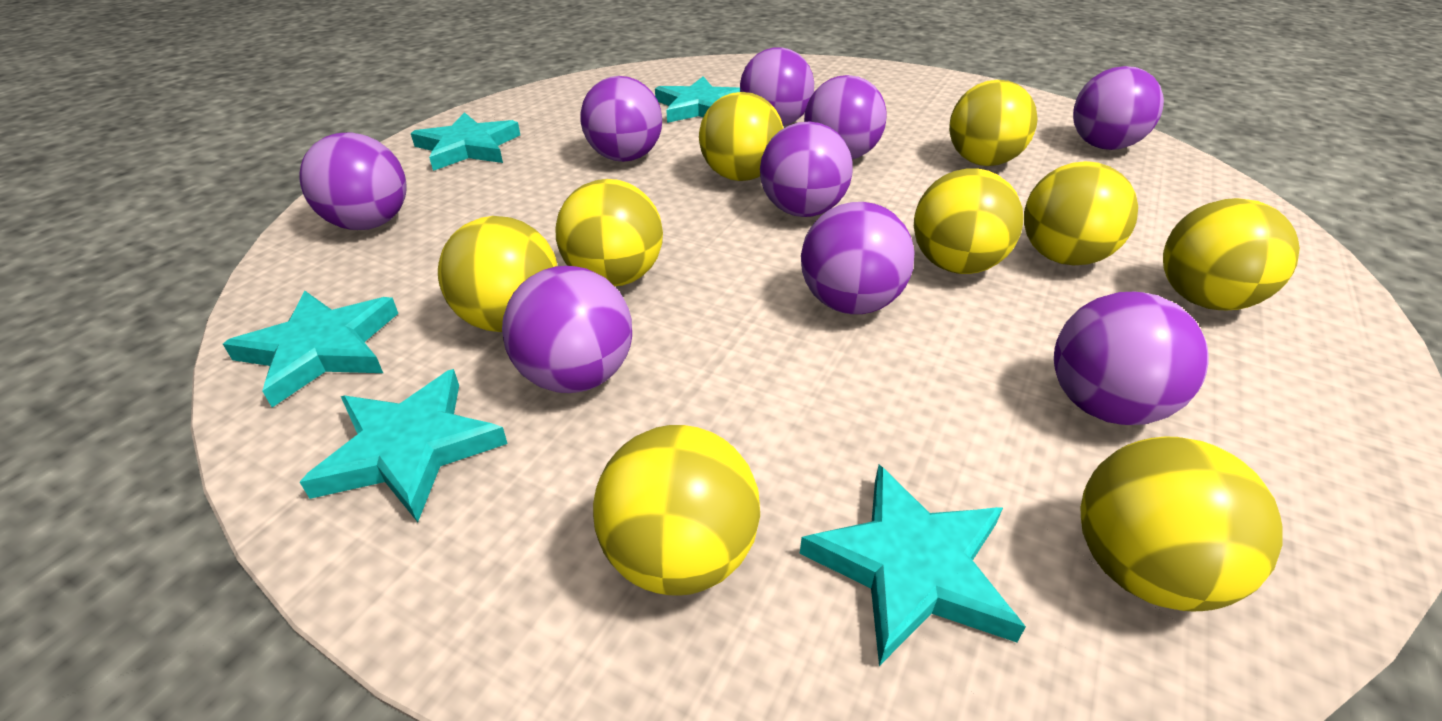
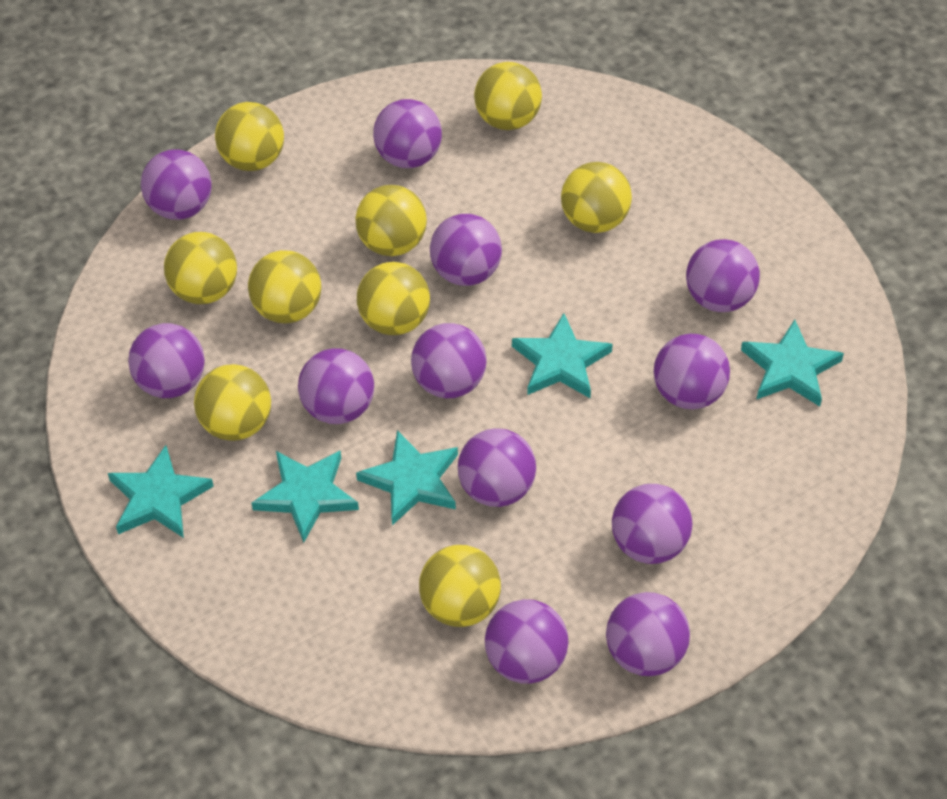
purple ball: [299,132,406,230] [502,266,632,393] [580,76,662,162] [740,47,814,126] [760,122,853,217] [801,202,915,314] [804,75,887,159] [1054,292,1209,425] [1073,66,1164,150] = 9 -> [128,323,205,398] [141,149,212,220] [298,348,374,424] [373,99,442,168] [411,323,487,398] [430,214,502,286] [458,428,536,507] [485,599,569,684] [606,592,690,676] [612,484,692,564] [654,334,730,410] [686,239,760,312] = 12

